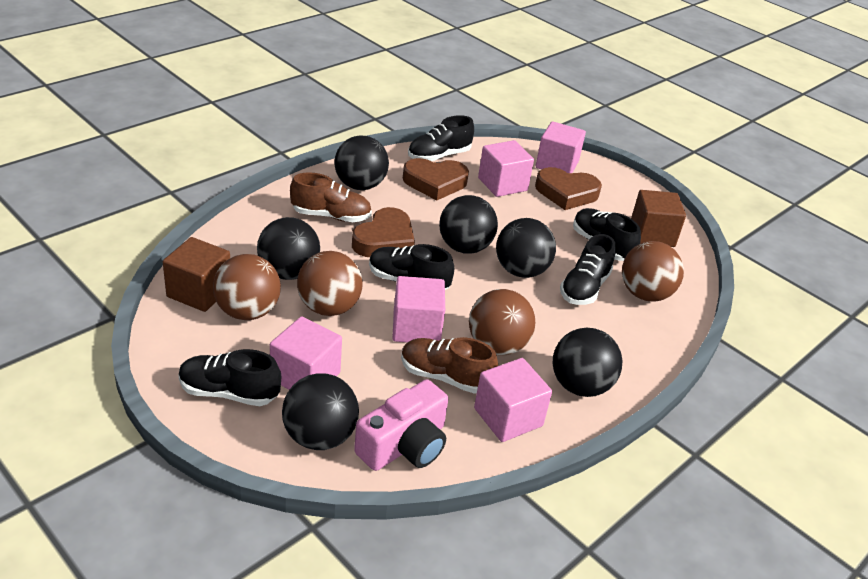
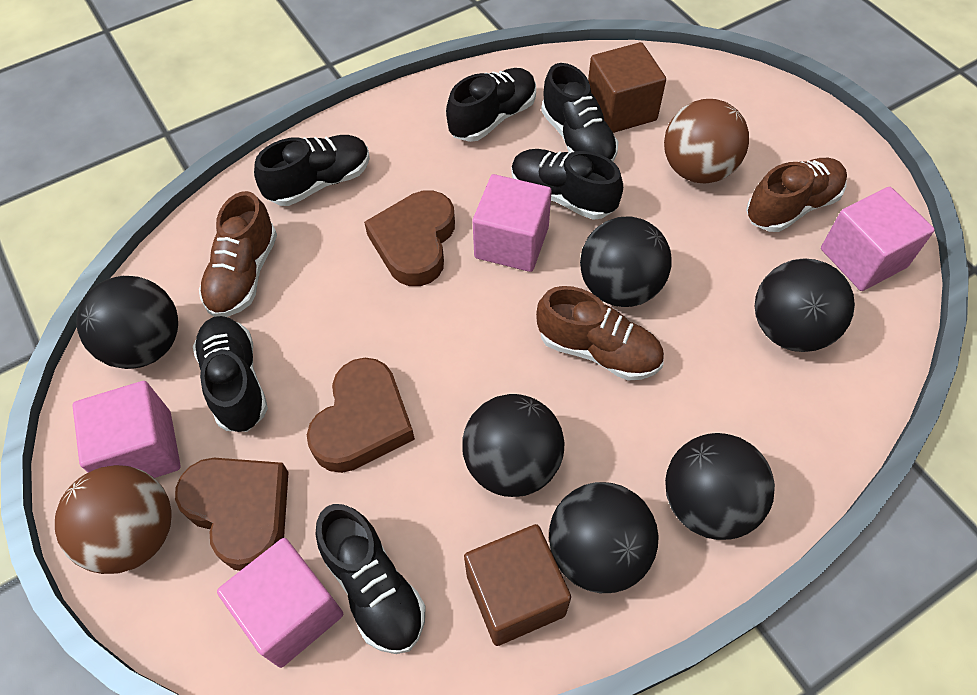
black shoe: [179,349,281,406] [369,244,454,290] [408,115,474,161] [560,234,615,305] [573,208,641,261] = 5 -> [193,316,268,432] [254,135,370,206] [315,504,426,654] [446,68,536,142] [511,149,623,220] [541,63,618,161] = 6
brown ball: [213,254,281,320] [297,251,363,316] [469,289,535,355] [622,241,684,302] = 4 -> [55,465,172,574] [664,99,749,183] = 2
brown shoe: [290,172,372,222] [401,337,498,394] = 2 -> [199,191,277,317] [536,286,664,381] [746,158,847,232] = 3
pink camera: [354,379,448,471] = 1 -> none = 0
pink cube: [270,316,342,390] [392,276,445,342] [474,358,552,442] [478,140,534,197] [536,121,586,173] = 5 -> [72,381,181,478] [217,538,343,668] [472,174,552,272] [821,187,935,291] = 4

